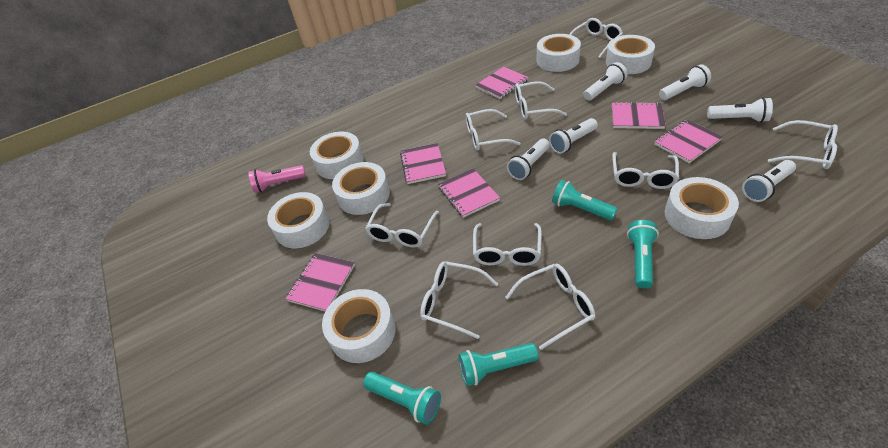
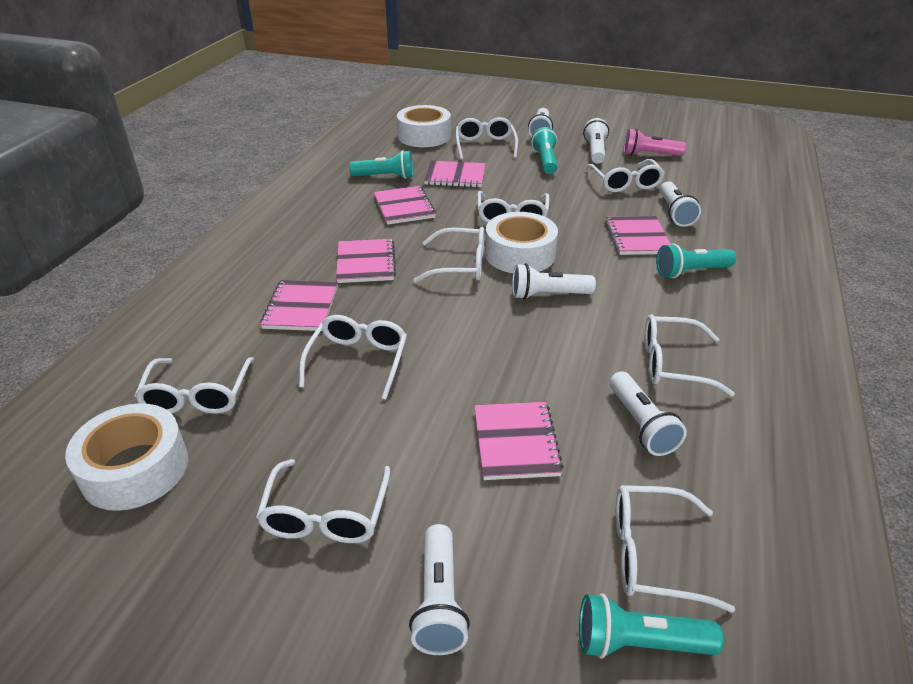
white tape: [267,192,330,248] [310,132,364,179] [322,289,396,363] [332,162,390,215] [536,34,581,72] [606,35,655,74] [665,177,739,239] = 7 -> [65,403,188,511] [397,105,451,147] [485,212,558,273] = 3

